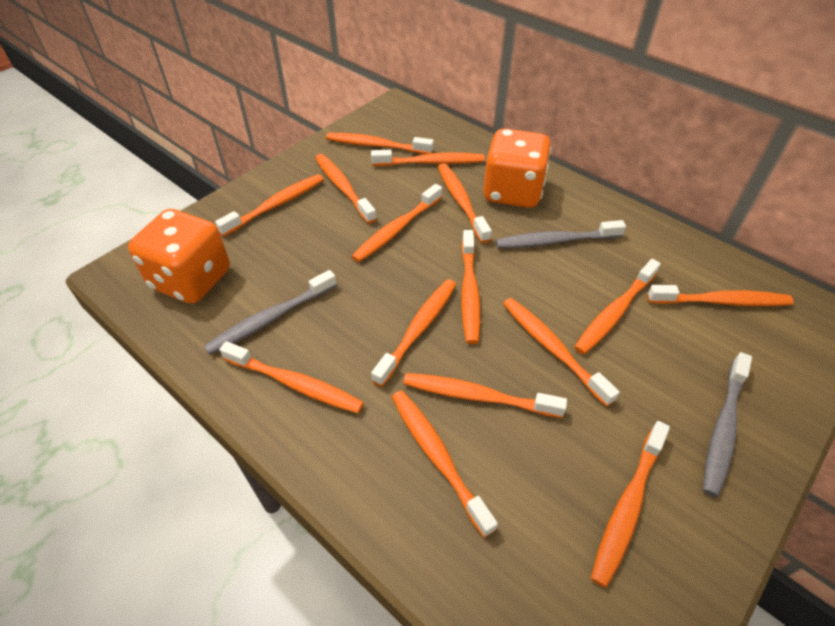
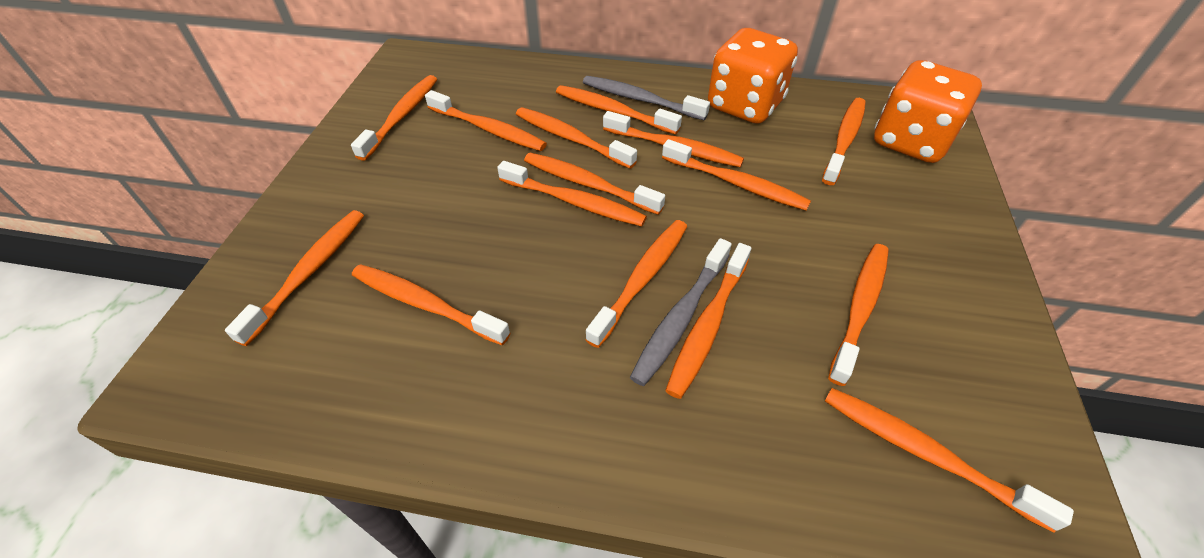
grey toothbrush: [204,270,337,355] [496,220,626,248] [703,352,752,497] = 3 -> [583,76,710,120] [630,238,732,386] = 2

